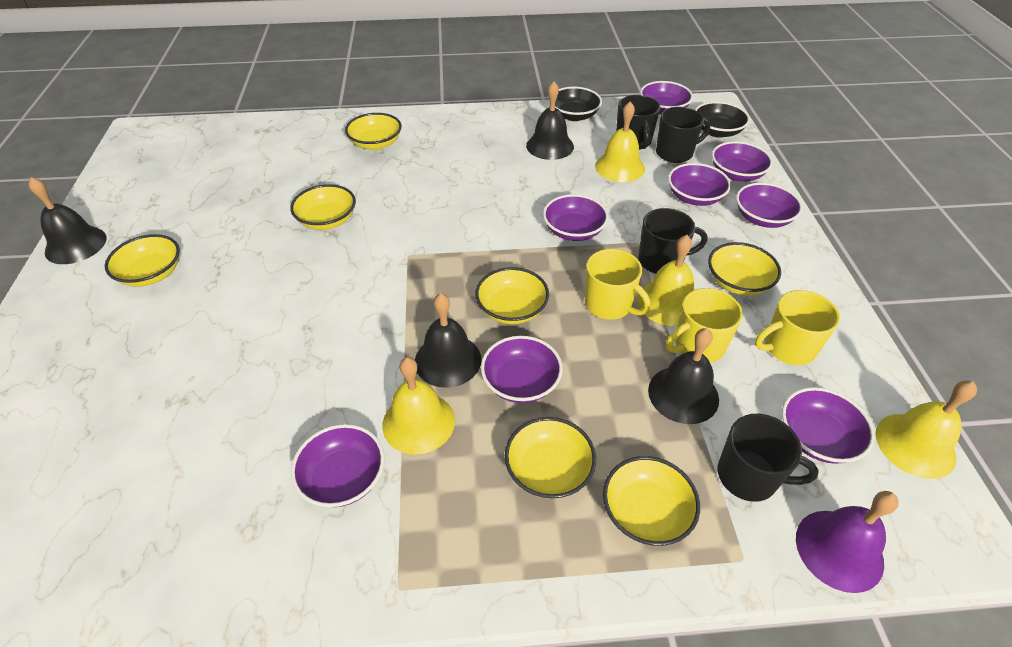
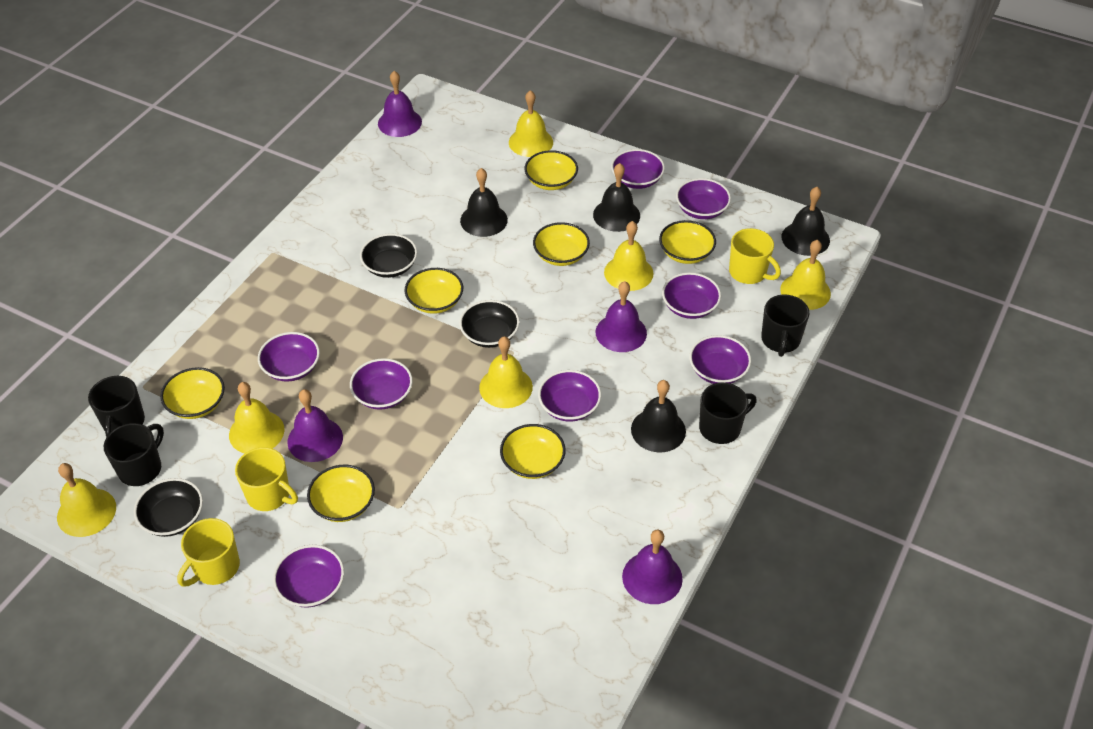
black bowl: [549,87,602,121] [695,101,750,138] = 2 -> [134,478,203,537] [360,233,417,278] [459,300,520,348] = 3
purple bell: [796,491,899,593] = 1 -> [287,389,343,462] [378,71,422,137] [596,281,647,352] [622,530,683,604] = 4
yellow bell: [383,357,455,455] [595,101,645,182] [637,235,694,326] [876,381,977,479] = 4 -> [57,463,116,537] [229,382,284,453] [479,336,533,408] [509,90,553,157] [604,221,653,291] [780,240,831,310] = 6

